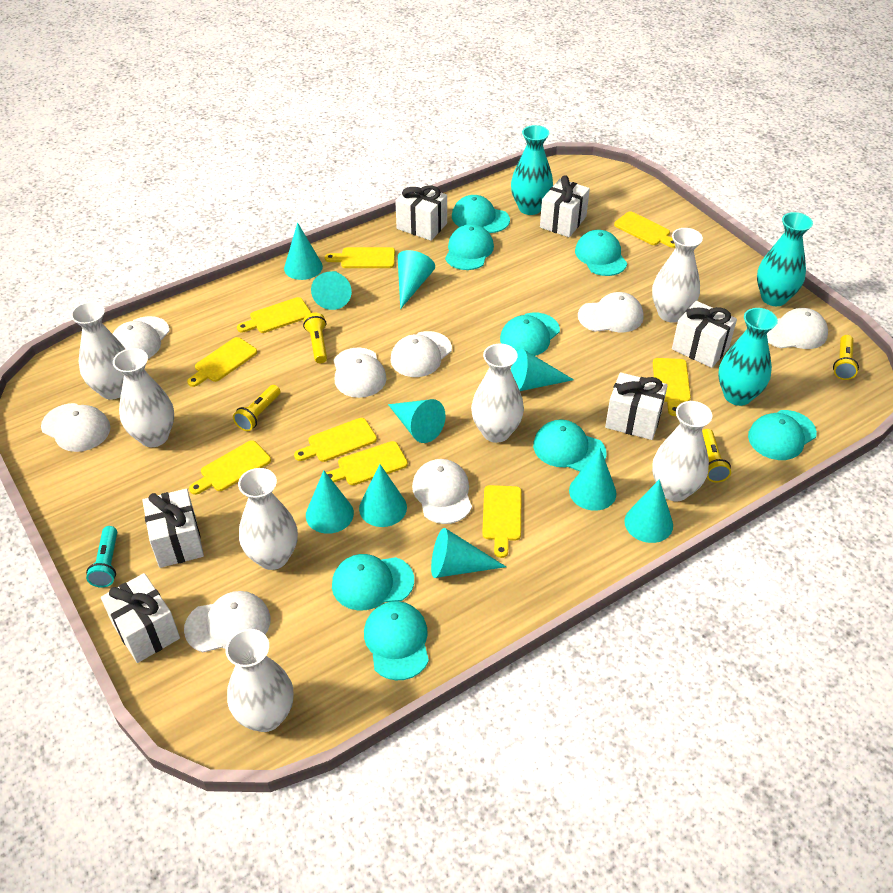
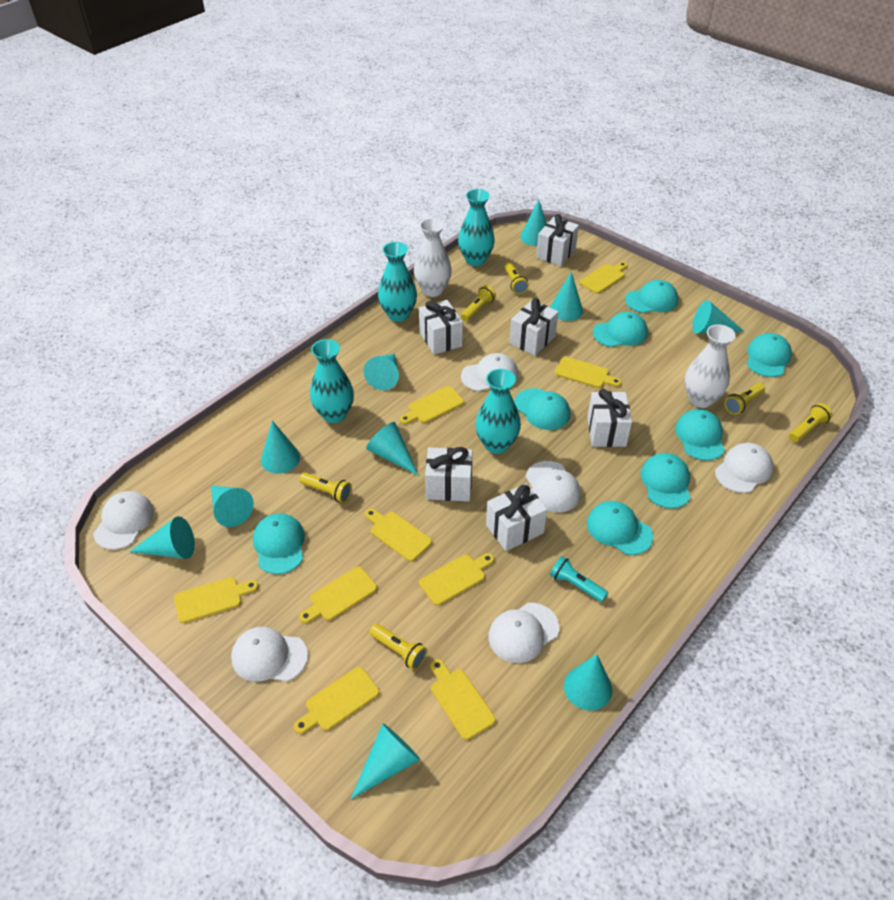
turquoise vase: [511,125,553,215] [718,308,778,406] [757,212,813,306] = 3 -> [310,339,354,423] [378,242,417,322] [458,189,495,266] [475,369,521,454] = 4
white cap: [41,403,110,452] [113,316,170,359] [184,591,270,652] [333,347,387,398] [391,331,452,377] [412,459,472,524] [578,292,643,332] [767,308,828,349] = 8 -> [93,491,154,550] [231,627,308,682] [461,353,518,391] [489,603,559,663] [526,461,581,512] [715,443,773,493] = 6
white vase: [71,302,125,400] [113,348,174,447] [225,629,294,732] [238,468,298,570] [471,344,524,443] [652,228,703,323] [652,401,712,501] = 7 -> [414,218,452,297] [684,324,736,408] = 2
yellow flashlight: [233,385,280,431] [303,313,327,363] [702,429,731,483] [833,335,859,380] = 4 -> [299,472,352,503] [369,624,428,670] [461,285,496,321] [505,262,529,294] [725,383,765,415] [789,403,833,442] = 6

